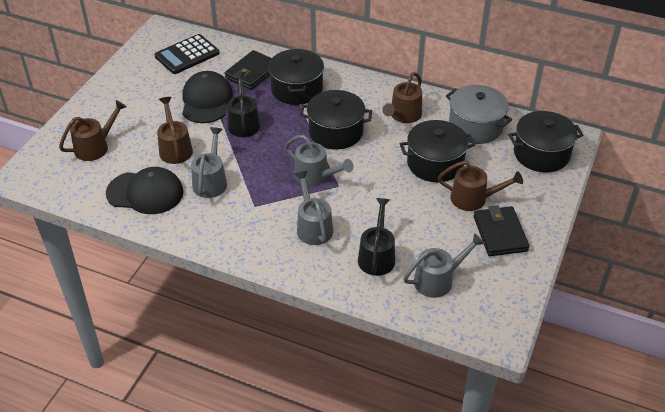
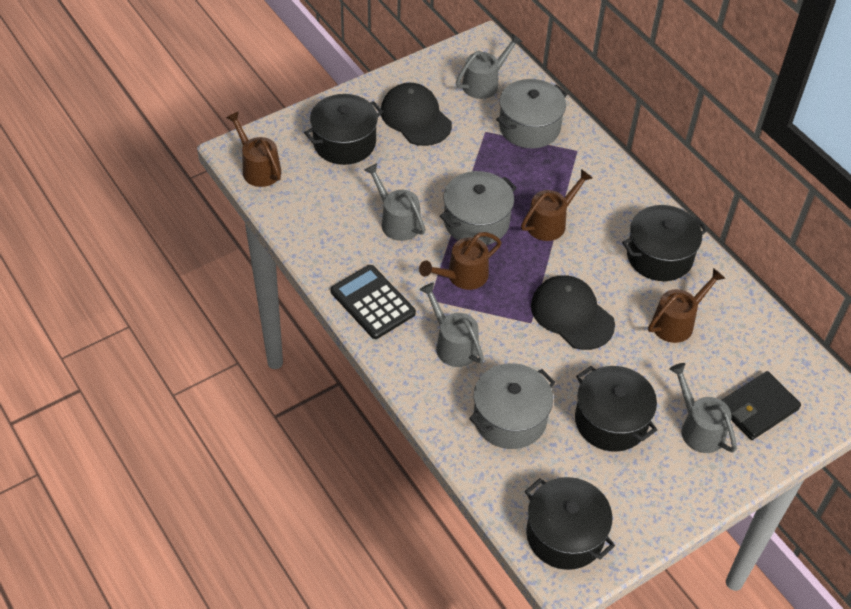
black wallet: [225,50,272,90] [474,205,530,256] = 2 -> [721,371,801,440] = 1
black watering can: [227,72,260,137] [358,198,395,276] = 2 -> none = 0
grey pot: [446,85,512,144] = 1 -> [440,171,517,245] [469,363,555,449] [496,79,568,148] = 3

